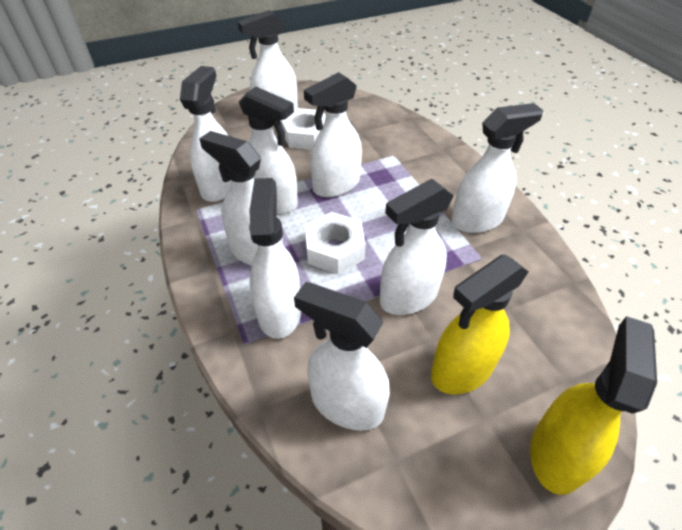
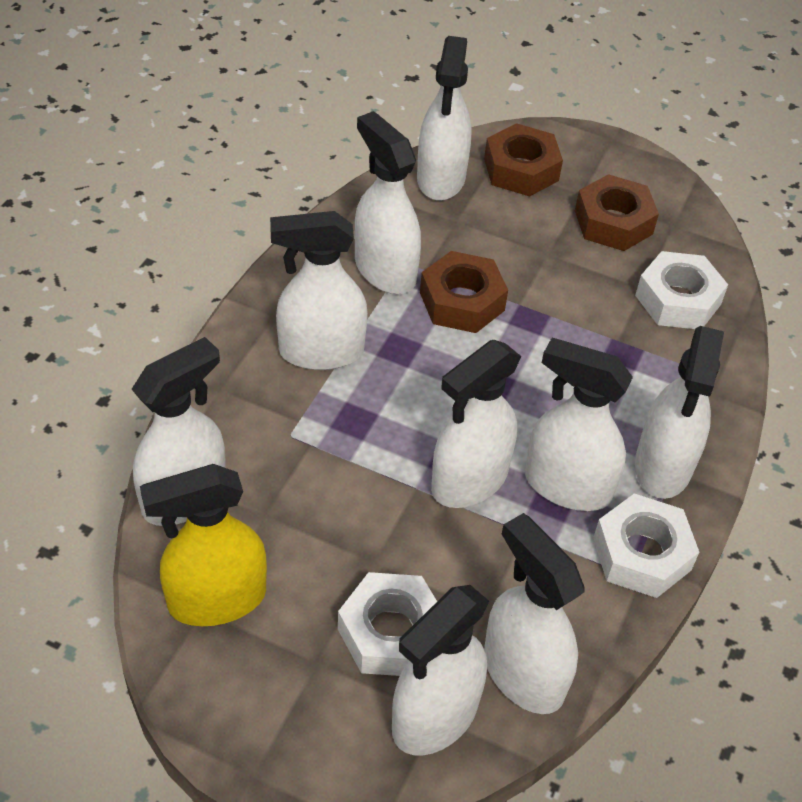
brown nut: none = 0 -> [420,251,508,333] [484,123,563,197] [575,174,659,251] = 3
white nut: [281,108,326,150] [305,212,366,274] = 2 -> [338,572,437,676] [593,493,699,598] [635,251,728,329] = 3
yellow spray bottle: [431,254,529,394] [530,316,657,495] = 2 -> [140,464,267,626] = 1

